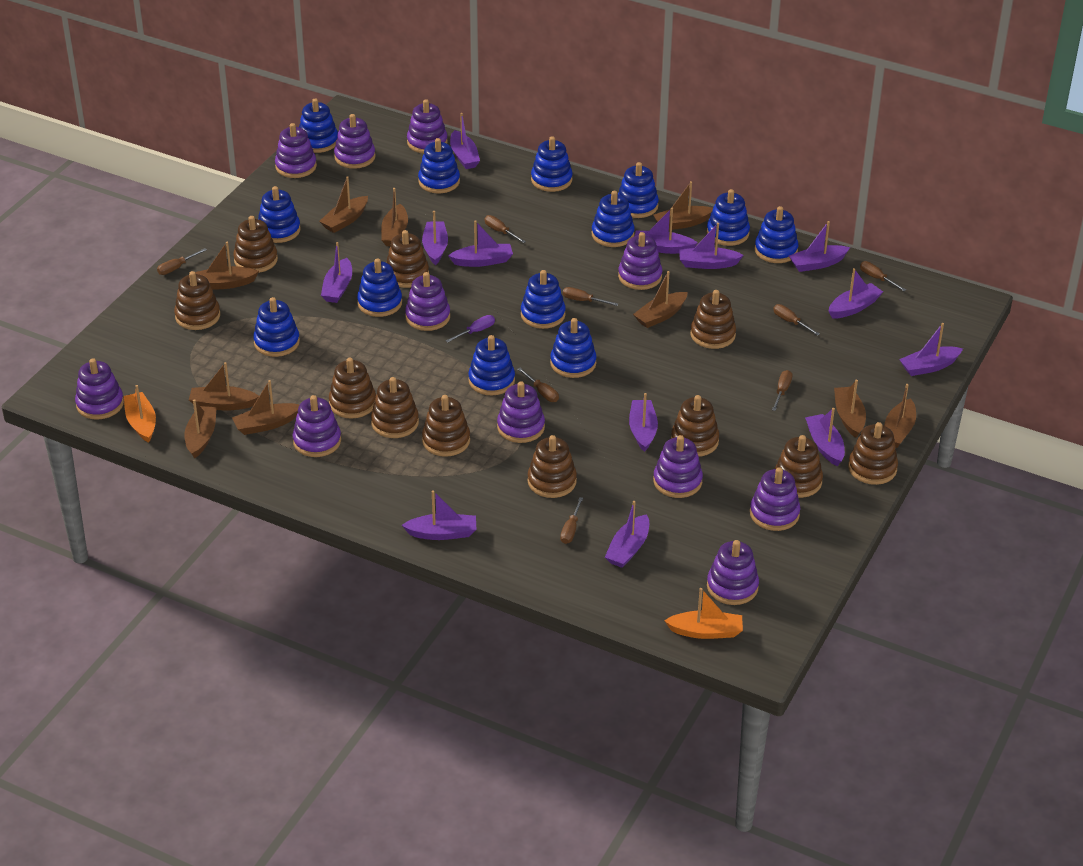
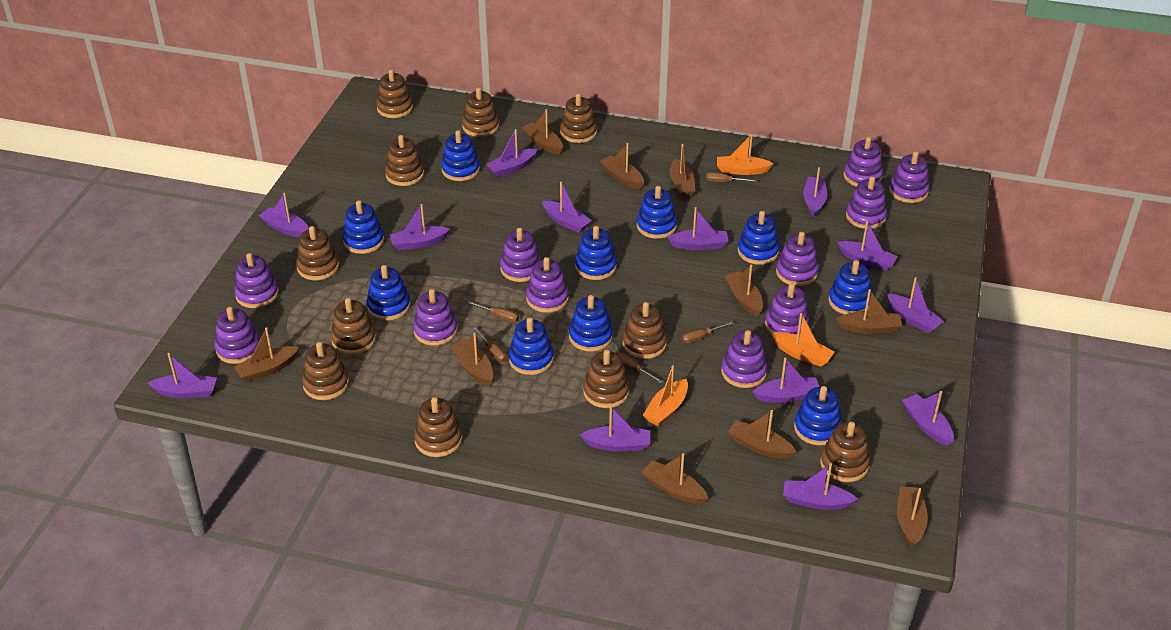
blue stacking toy: [253,297,300,357] [258,186,300,243] [299,99,338,153] [357,258,402,317] [418,138,460,193] [468,335,515,395] [521,270,566,329] [531,136,573,192] [550,318,597,378] [592,191,635,247] [618,162,659,218] [707,189,750,246] [755,206,798,263] = 13 -> [343,200,384,254] [367,265,410,321] [441,130,480,181] [509,318,554,375] [569,295,613,352] [575,226,617,280] [637,186,677,239] [738,211,780,265] [794,386,842,446] [828,260,872,315] = 10
brown screwdriver: [157,248,207,275] [485,215,526,243] [517,368,559,402] [560,497,583,544] [563,287,618,306] [772,370,792,411] [773,304,820,336] [860,261,906,291] = 8 -> [468,301,519,322] [473,327,507,362] [617,352,663,383] [682,321,733,344] [706,172,756,182] = 5
orange boat: [124,385,156,443] [664,588,743,639] = 2 -> [642,366,688,426] [717,134,774,175] [771,313,835,367] = 3
purple screwdriver: [446,315,495,343] = 1 -> none = 0

